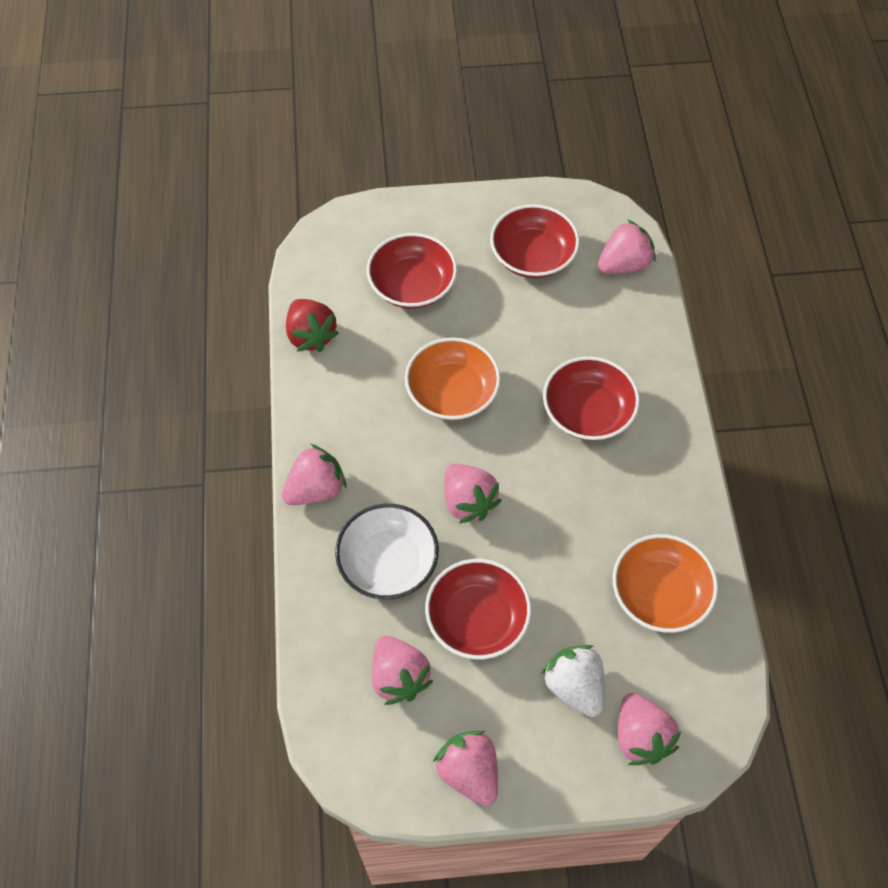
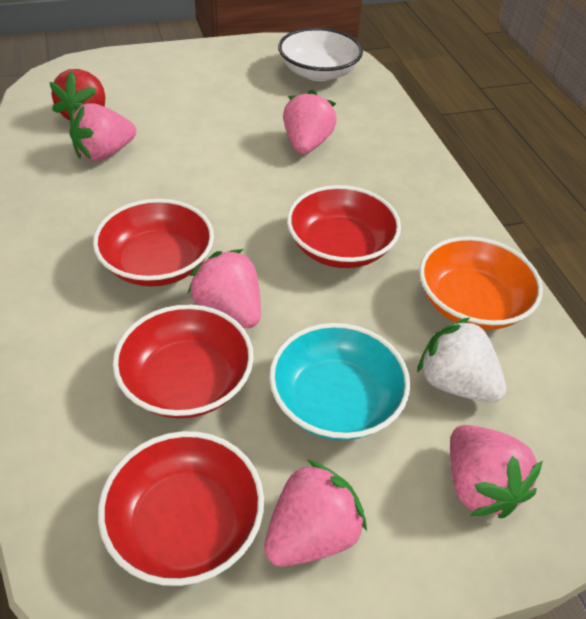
orange bowl: [405,338,500,420] [612,534,718,633] = 2 -> [419,236,543,330] = 1
pink strawberry: [282,444,346,505] [372,636,433,705] [433,730,498,806] [444,463,502,524] [598,219,656,274] [618,693,681,765] = 6 -> [70,103,136,161] [188,249,261,329] [264,460,367,567] [283,90,337,154] [450,425,543,518] = 5
turquoise bowl: none = 0 -> [269,323,410,440] = 1

